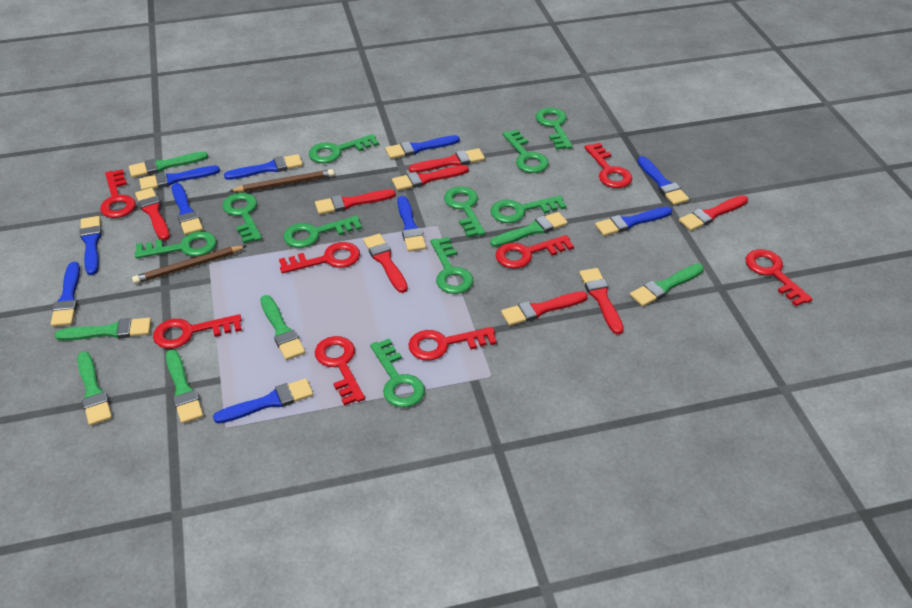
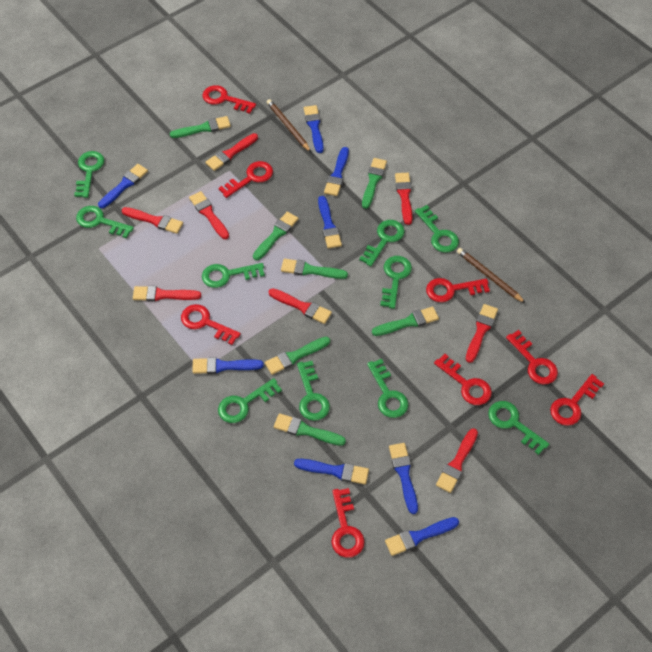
blue brush: [51,262,80,327] [80,216,102,275] [139,165,220,190] [172,183,203,235] [213,378,313,424] [224,154,303,180] [385,135,460,159] [397,196,426,252] [595,207,672,236] [637,156,689,205] = 10 -> [98,164,148,208] [192,357,264,374] [294,459,369,484] [304,105,324,153] [318,196,342,249] [324,147,349,196] [385,517,459,556] [389,443,418,514] = 8

